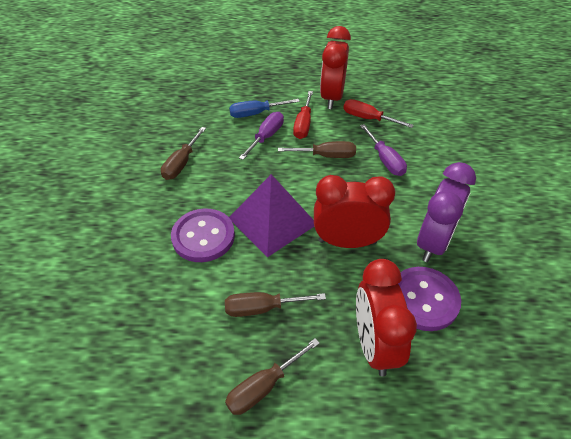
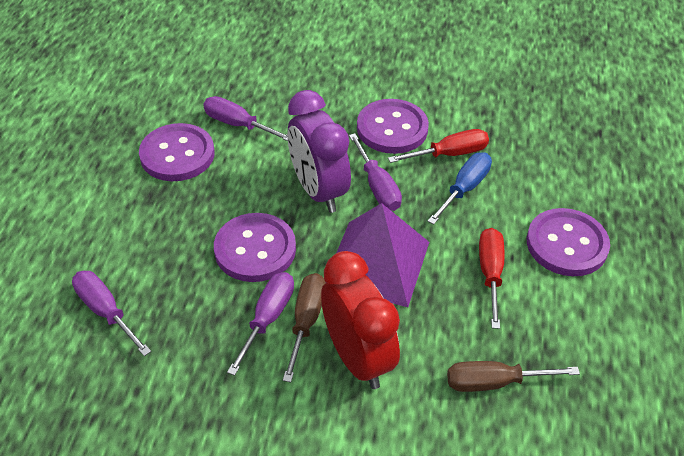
brown screwdriver: [161,127,206,180] [225,292,326,317] [225,338,320,415] [278,141,356,158] = 4 -> [283,273,326,382] [447,361,580,392] = 2
purple button: [171,209,235,262] [398,267,461,331] = 2 -> [139,123,214,181] [214,213,296,282] [357,99,429,154] [527,208,610,276] = 4
purple screwdriver: [239,112,284,160] [360,124,407,176] = 2 -> [72,271,151,356] [203,96,288,141] [227,272,294,376] [349,133,402,211] = 4
red clock: [314,175,395,248] [320,26,351,109] [356,259,417,376] = 3 -> [321,251,400,389] = 1

